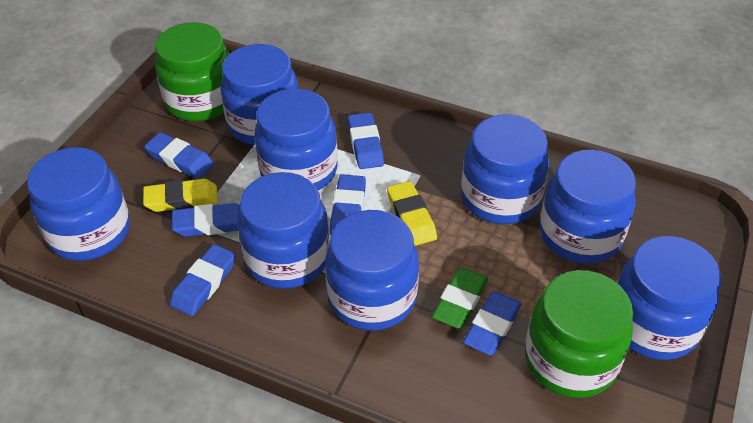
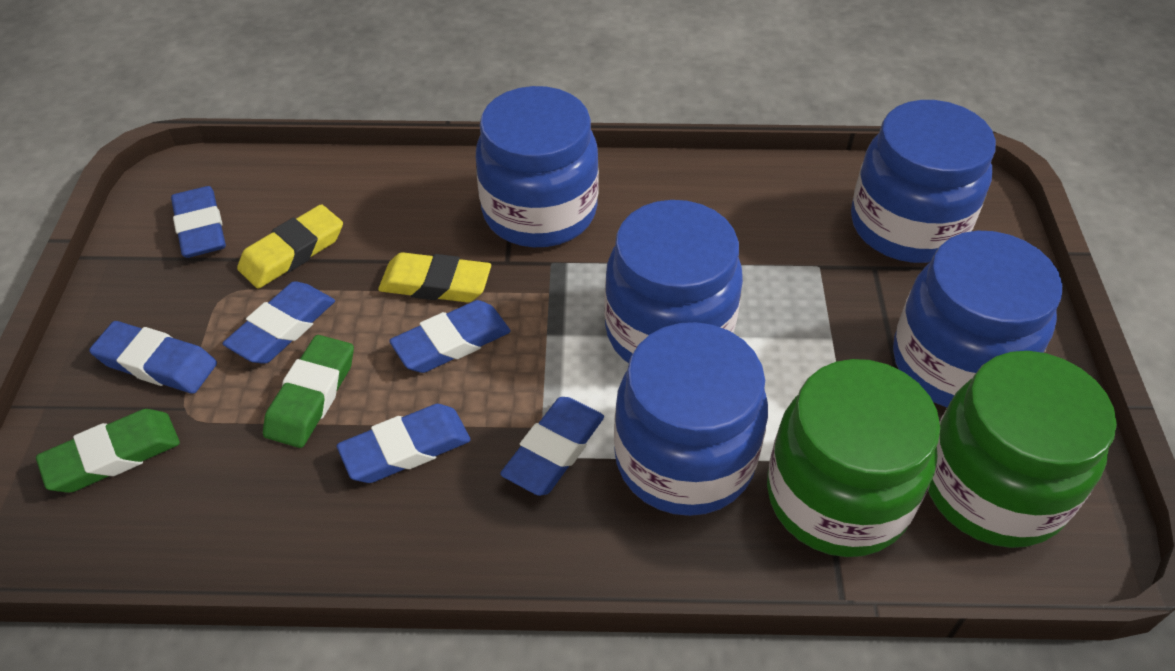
blue jar: [27,147,130,261] [220,44,299,145] [238,172,330,289] [254,89,338,190] [325,210,419,331] [461,114,549,224] [540,150,636,264] [617,236,721,360] = 8 -> [476,86,599,247] [604,200,743,363] [614,322,768,516] [851,100,996,263] [893,231,1062,407] = 5
green eraser: [432,267,488,329] = 1 -> [36,409,180,493] [263,335,354,448] = 2

